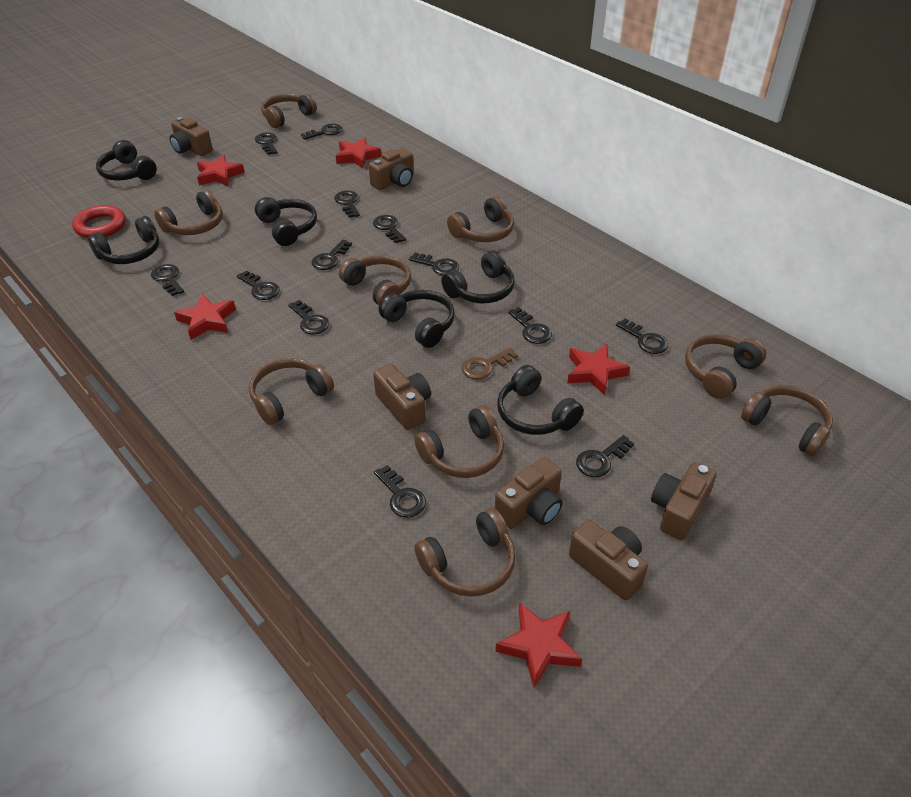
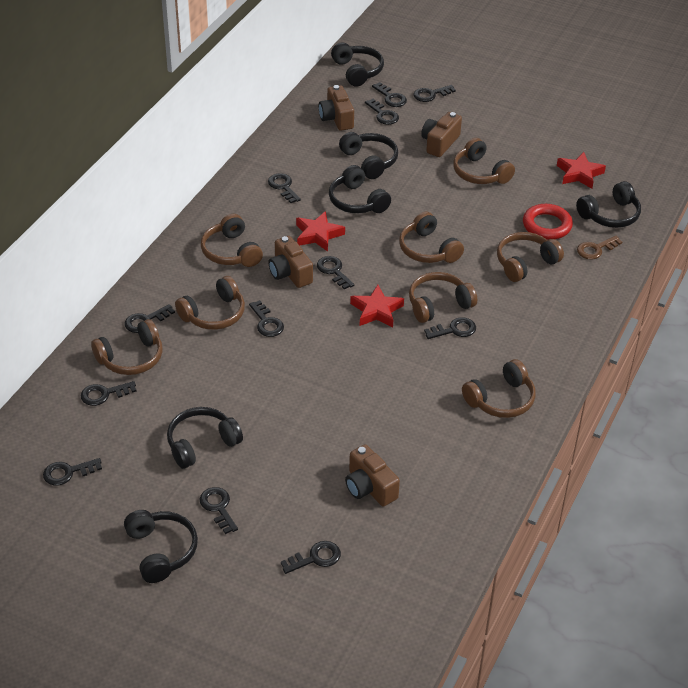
black key: [151,264,184,296] [237,270,280,300] [255,132,278,155] [288,300,329,335] [301,124,343,140] [311,240,352,270] [334,190,360,218] [373,215,406,243] [374,465,426,518] [409,253,459,276] [508,307,552,344] [576,435,634,477] [616,318,668,354] = 13 -> [43,458,102,486] [81,381,137,406] [125,304,175,333] [199,487,238,534] [249,300,284,337] [268,173,301,203] [281,541,341,574] [317,256,354,290] [365,99,399,125] [372,82,407,107] [414,85,456,102] [424,317,476,339] = 12
brown camera: [170,117,213,156] [369,148,414,190] [373,364,431,430] [495,457,563,529] [569,520,648,600] [651,462,716,540] = 6 -> [268,236,313,288] [319,85,354,131] [345,444,400,507] [421,112,462,157] = 4
brown headphones: [154,189,223,235] [249,358,334,425] [261,93,317,128] [339,255,411,305] [414,405,504,478] [415,508,516,597] [447,196,514,242] [685,334,766,399] [741,385,833,457] = 9 -> [91,319,163,375] [175,276,245,330] [201,214,263,267] [399,212,464,263] [409,272,477,323] [453,138,515,184] [462,359,536,418] [497,232,564,282] = 8
red star: [174,294,236,340] [197,155,245,186] [336,137,381,168] [495,602,582,688] [567,344,630,395] = 5 -> [296,211,345,252] [350,285,404,327] [557,152,606,189] = 3

